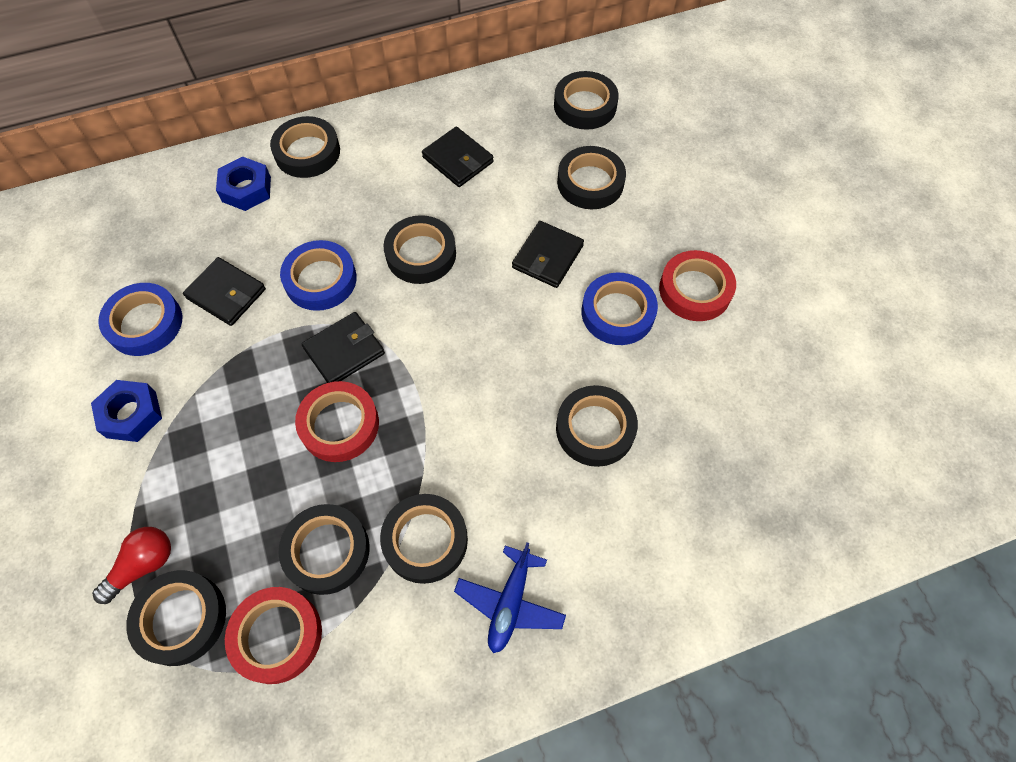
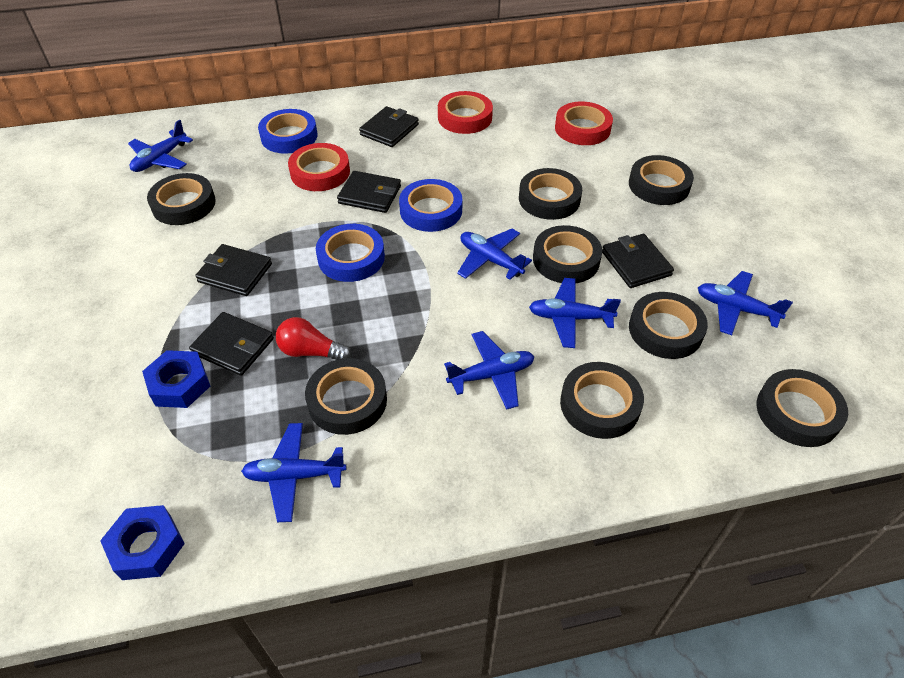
black wallet: [183,257,266,326] [302,312,385,383] [422,127,494,187] [512,221,584,288] = 4 -> [189,312,274,376] [195,244,272,296] [337,171,401,213] [359,106,419,147] [602,234,674,288] = 5
blue plane: [454,542,566,653] = 1 -> [128,120,193,172] [241,423,346,522] [444,331,535,410] [457,229,532,280] [529,278,621,348] [698,271,793,335] = 6

